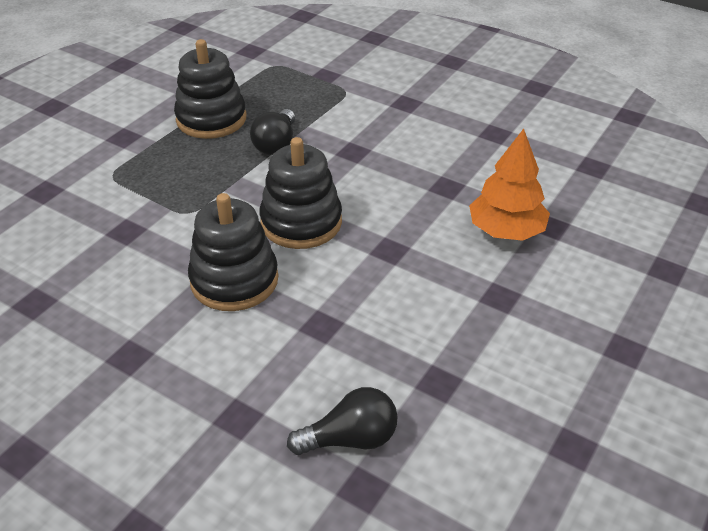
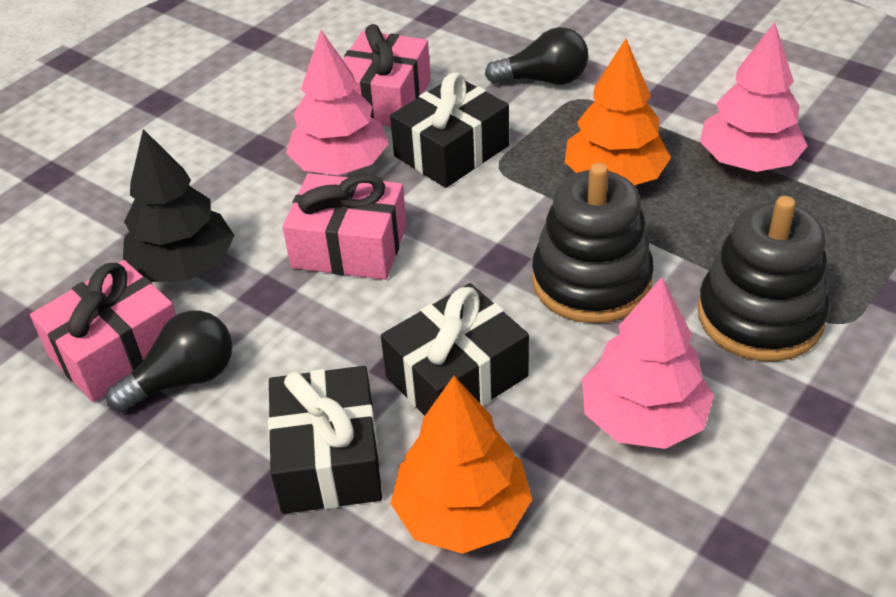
black gift: none = 0 -> [268,366,382,514] [381,283,529,416] [390,72,509,188] = 3
black stacking toy: [174,39,246,139] [188,193,279,311] [259,137,342,249] = 3 -> [532,163,654,323] [697,196,830,362] = 2
black tree: none = 0 -> [123,129,234,282] = 1
orange tree: [469,129,550,241] = 1 -> [391,376,532,554] [565,39,671,185] = 2
pink gift: none = 0 -> [30,260,176,402] [282,173,407,280] [343,24,431,127] = 3
pink tree: none = 0 -> [286,30,389,175] [582,277,714,449] [700,22,808,172] = 3

